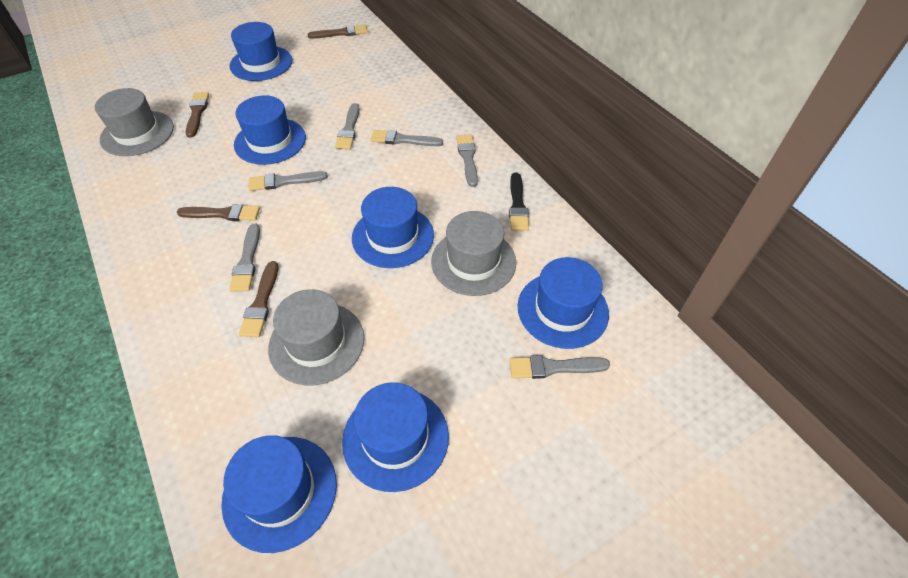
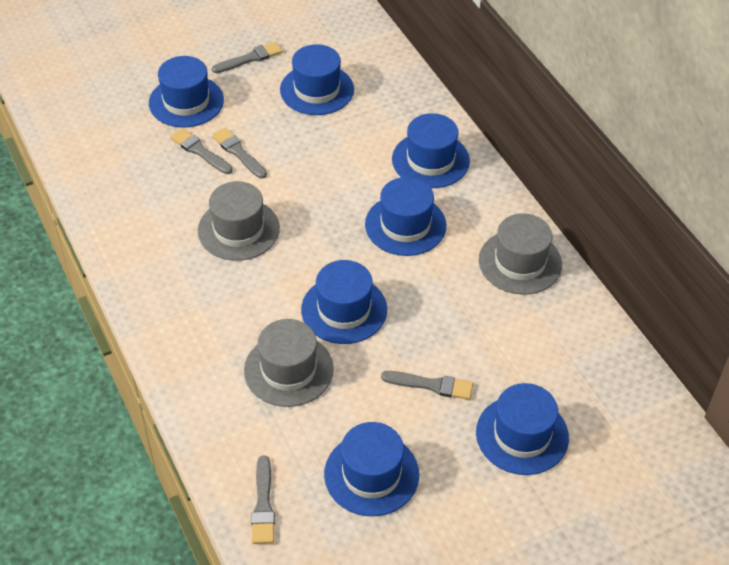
black brush: [509,173,529,231] = 1 -> none = 0
blue hat: [221,435,337,553] [230,22,292,81] [234,95,306,165] [342,382,449,492] [352,187,434,268] [518,257,609,349] = 6 -> [149,56,224,128] [280,44,354,115] [301,260,387,344] [324,422,419,516] [365,177,446,256] [392,113,470,188] [476,383,569,475] = 7
brown brush: [177,204,260,221] [186,92,209,138] [239,261,278,337] [308,25,368,39] = 4 -> none = 0
grey brush: [229,224,260,292] [248,171,328,191] [335,103,360,149] [371,130,443,146] [457,134,478,187] [509,355,610,379] = 6 -> [170,128,233,174] [212,42,283,73] [212,128,267,179] [251,455,275,544] [381,371,473,400] = 5

